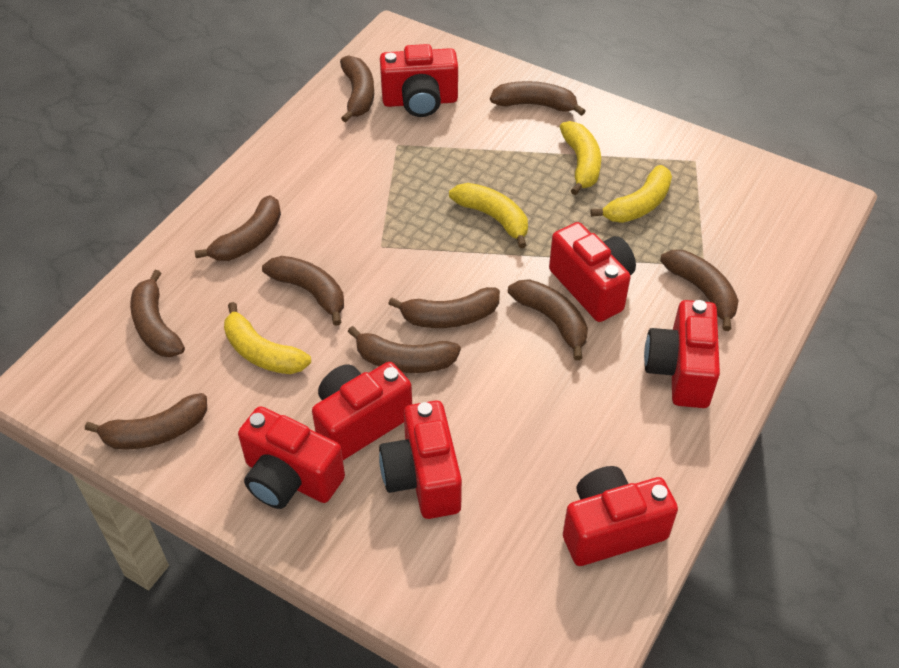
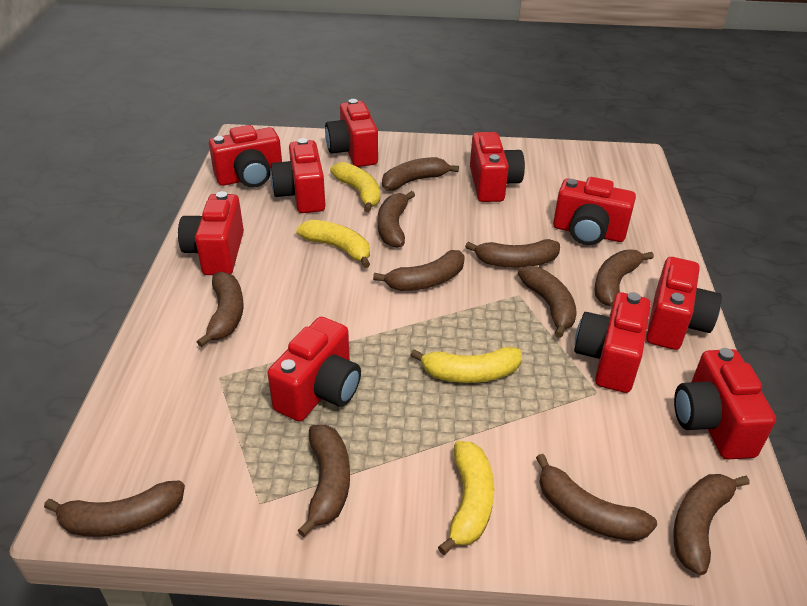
brown banana: [85,393,207,449] [130,270,185,357] [195,195,281,261] [262,256,344,326] [340,55,374,123] [348,326,461,373] [388,287,500,328] [490,81,585,116] [508,279,588,360] [660,250,739,331] = 10 -> [44,480,185,537] [197,272,244,347] [298,425,350,537] [373,250,465,291] [378,191,415,248] [382,157,459,191] [465,239,560,268] [518,266,577,338] [536,454,657,541] [595,249,654,306] [673,474,750,575] = 11
red camera: [238,406,345,509] [312,362,412,460] [379,400,462,519] [380,44,458,117] [549,222,636,322] [563,466,678,566] [644,300,720,408] = 7 -> [178,191,244,275] [209,125,282,188] [268,317,361,422] [270,138,326,213] [325,99,378,167] [470,132,525,202] [553,177,636,245] [574,292,651,393] [646,257,722,350] [674,348,776,460] = 10

